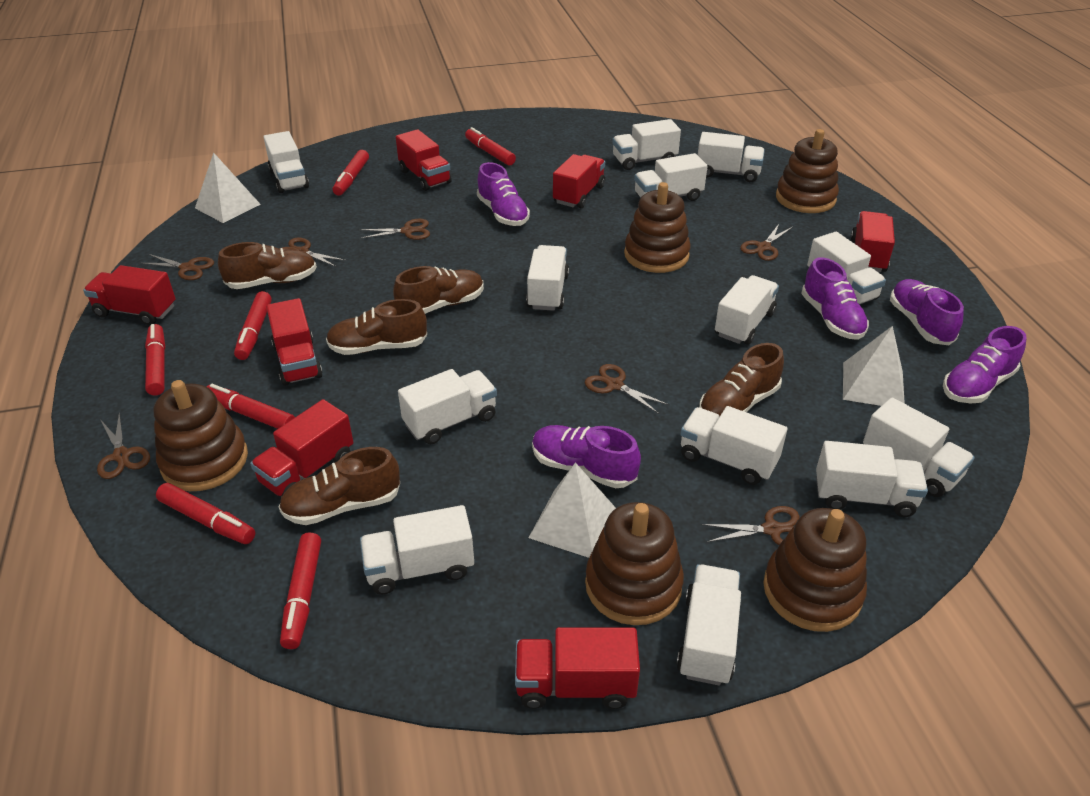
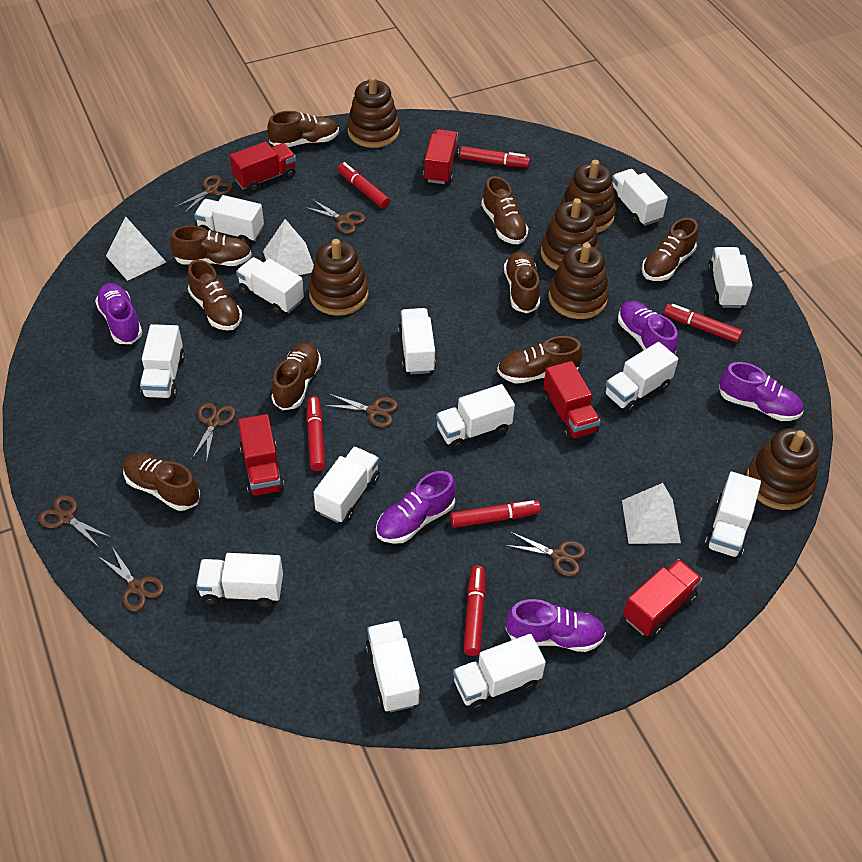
brown shoe: [218,242,317,289] [279,447,400,525] [326,299,427,355] [393,266,484,314] [699,343,784,416] = 5 -> [123,453,200,511] [170,225,252,266] [187,260,242,330] [267,111,339,147] [271,342,321,410] [481,176,529,244] [497,336,583,384] [504,251,540,313] [642,218,698,281] = 9
brown stacking toy: [154,380,248,491] [585,502,684,625] [624,182,691,273] [763,508,867,632] [776,129,839,213] = 5 -> [309,239,369,316] [347,76,400,148] [541,198,599,271] [548,243,609,319] [560,160,616,233] [746,428,819,510] = 6
red marker: [145,324,166,396] [156,483,255,544] [206,384,295,429] [234,291,272,360] [280,532,321,649] [333,150,369,196] [465,127,516,166] = 7 -> [306,396,325,471] [338,162,390,208] [450,500,541,528] [460,146,530,167] [464,566,485,656] [664,304,742,343] = 6
red truck: [83,265,176,325] [250,399,353,496] [266,298,323,386] [396,129,452,191] [515,627,640,709] [553,154,605,208] [851,211,895,272] = 7 -> [230,141,296,192] [238,414,284,497] [423,129,459,184] [543,361,601,440] [623,559,702,637] = 5

